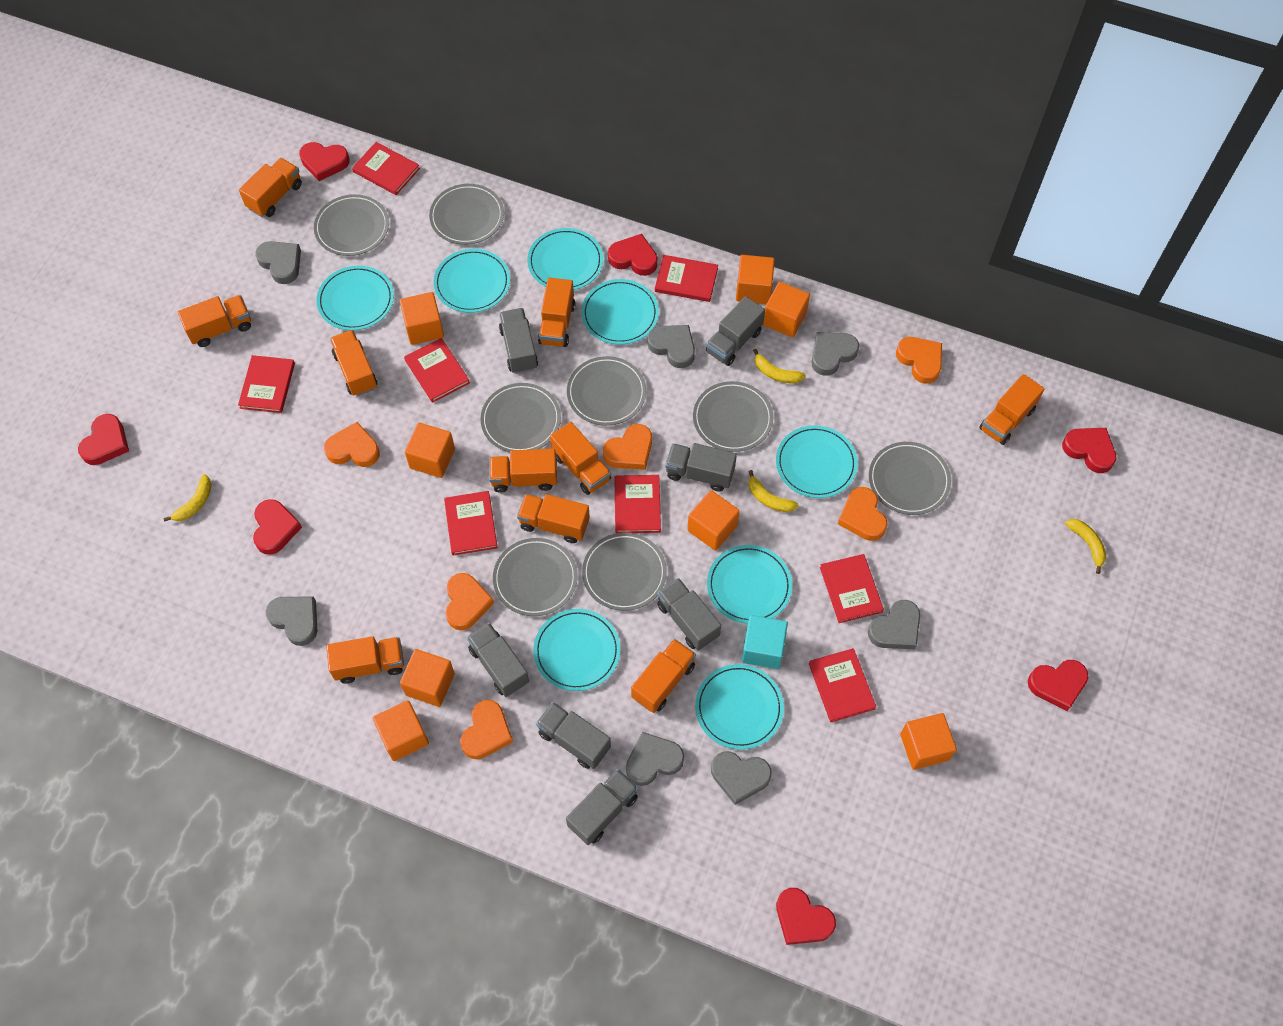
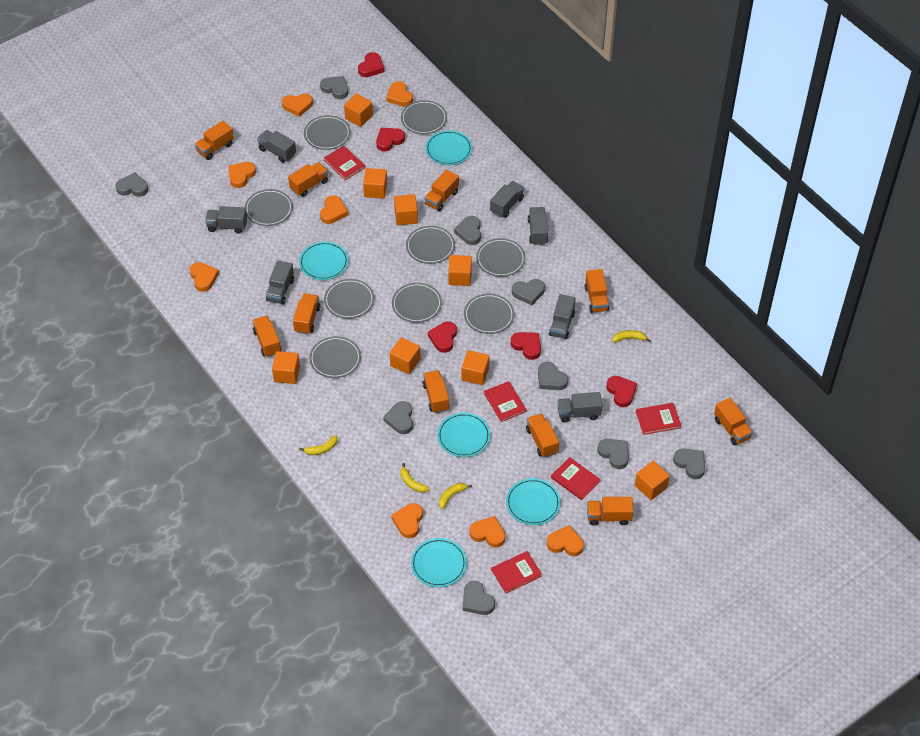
grey heart: [255,241,301,284] [265,597,317,646] [626,732,684,786] [647,325,695,368] [711,751,772,805] [811,332,859,376] [868,600,920,649] = 7 -> [115,172,148,197] [320,76,348,99] [383,401,413,434] [454,216,481,245] [463,581,495,615] [512,279,545,305] [538,362,568,390] [597,439,629,469] [673,449,705,479] = 9
grey plate: [314,194,389,256] [429,184,504,245] [480,383,561,452] [493,538,578,616] [567,356,646,426] [582,533,667,611] [693,381,773,452] [869,442,951,515] = 8 -> [245,189,293,226] [304,115,351,150] [310,336,361,378] [324,279,374,319] [392,283,442,323] [401,100,447,134] [406,226,455,264] [464,293,514,334] [476,238,526,277] = 9
orange heart: [324,422,380,467] [445,573,494,630] [460,700,513,759] [603,424,652,470] [838,487,888,541] [896,337,942,384] = 6 -> [190,262,219,292] [228,162,256,188] [282,93,313,117] [320,195,348,224] [386,81,413,107] [391,503,423,538] [469,516,505,548] [547,525,584,556] = 8
red book: [238,355,295,413] [352,142,420,195] [404,338,470,403] [444,491,498,556] [614,475,661,533] [655,255,718,302] [809,648,876,722] [820,554,884,623] = 8 -> [324,146,365,180] [484,381,526,422] [491,551,542,594] [551,457,600,500] [636,403,681,435] = 5
red heart: [78,414,129,465] [253,499,302,555] [299,142,350,181] [608,234,658,276] [776,888,836,945] [1028,660,1088,711] [1062,428,1117,473] = 7 -> [358,52,384,77] [376,128,405,151] [428,322,457,353] [511,332,541,360] [606,376,637,407] = 5
turquoise cube: [741,615,788,669] = 1 -> none = 0
turquoise plate: [317,266,394,331] [434,249,510,313] [527,228,603,290] [533,609,620,691] [581,279,659,345] [695,664,784,750] [707,545,792,624] [776,425,858,498] = 8 -> [299,241,349,280] [411,538,467,587] [425,130,472,165] [437,413,490,457] [506,478,561,525] = 5

